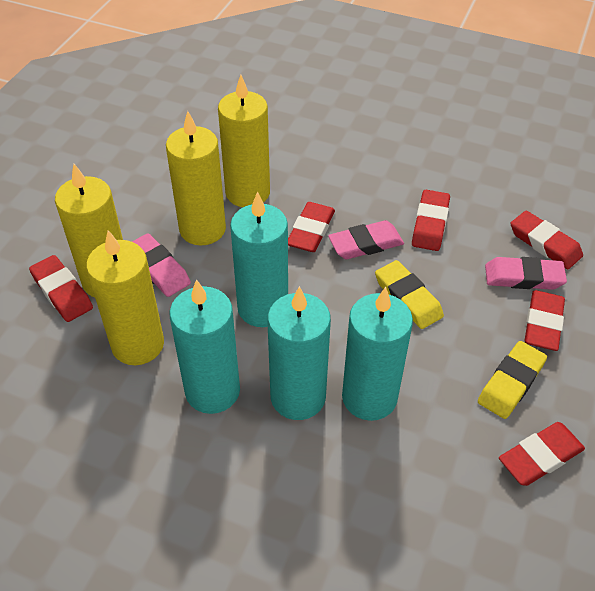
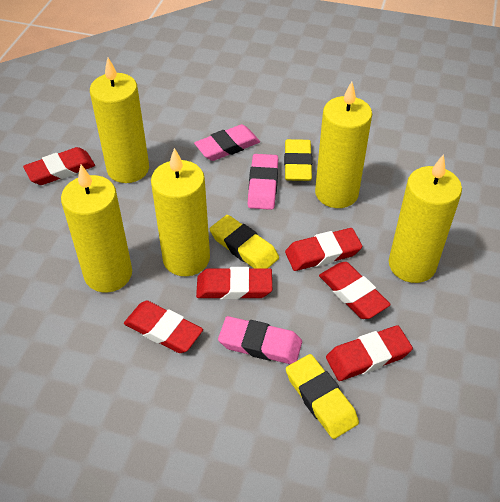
turquoise candle: [170,279,240,414] [230,191,288,327] [267,286,331,420] [342,287,413,421] = 4 -> none = 0
yellow candle: [55,164,123,297] [86,230,164,365] [166,111,226,245] [218,75,270,207] = 4 -> [61,165,132,293] [90,58,149,183] [151,148,210,276] [315,82,372,208] [389,154,462,283] = 5
yellow eraser: [375,260,444,329] [478,341,547,419] = 2 -> [210,215,279,268] [284,139,312,181] [286,354,359,439] = 3

